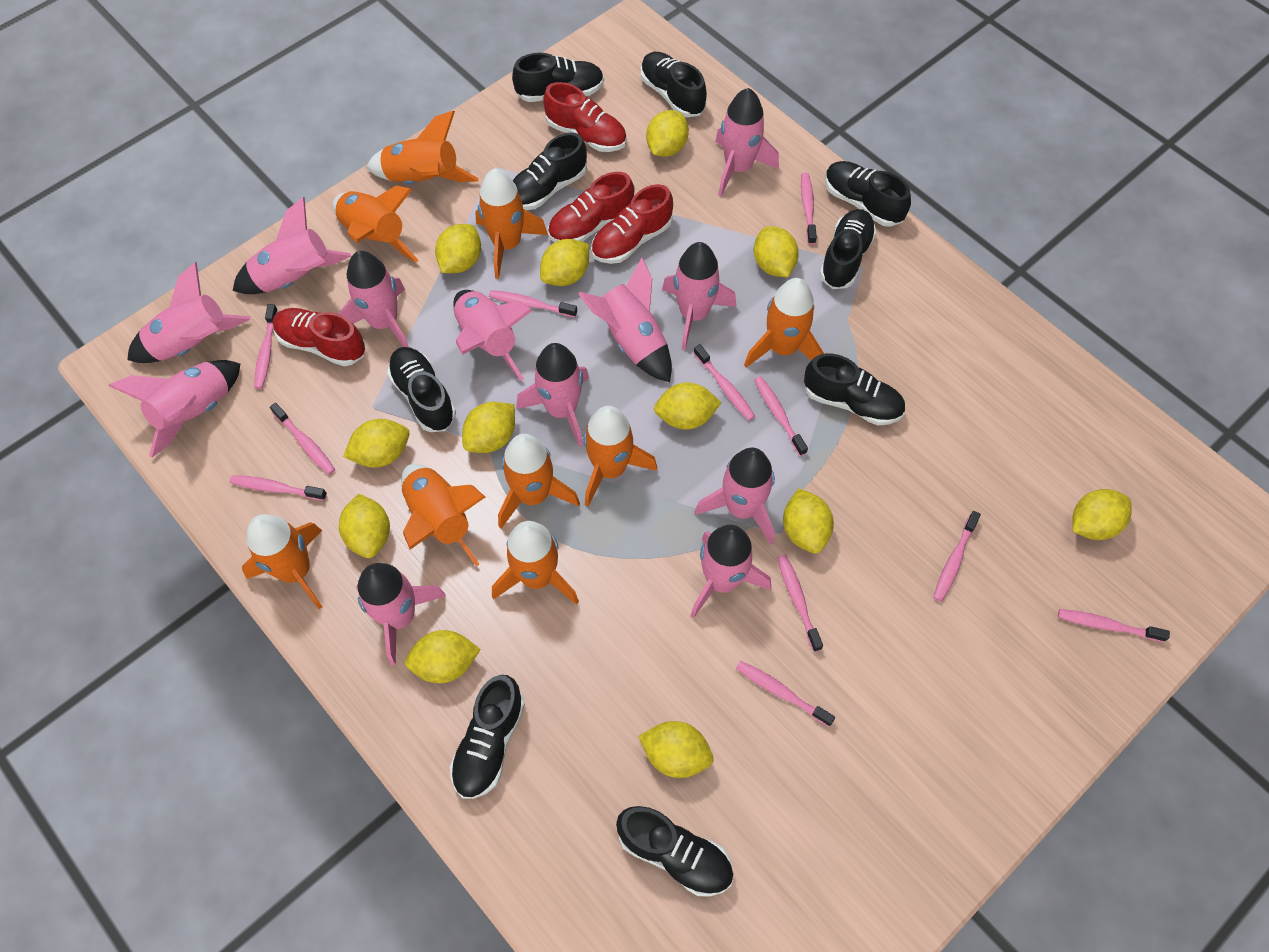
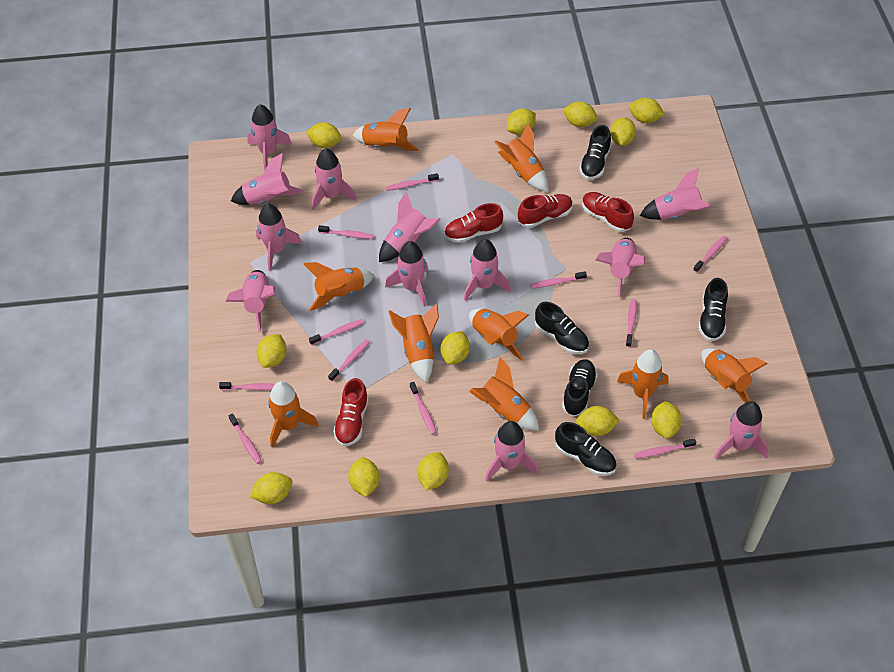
black shoe: [387,347,456,432] [450,675,525,799] [512,53,604,102] [512,132,587,210] [616,806,733,897] [640,52,707,117] [804,353,905,425] [820,209,876,289] [825,161,911,227] = 9 -> [535,302,589,354] [555,422,616,476] [562,359,597,416] [579,125,611,180] [698,278,728,341] = 5

